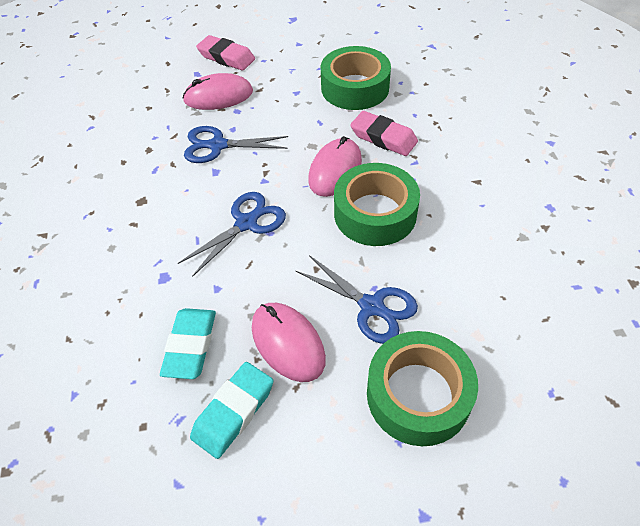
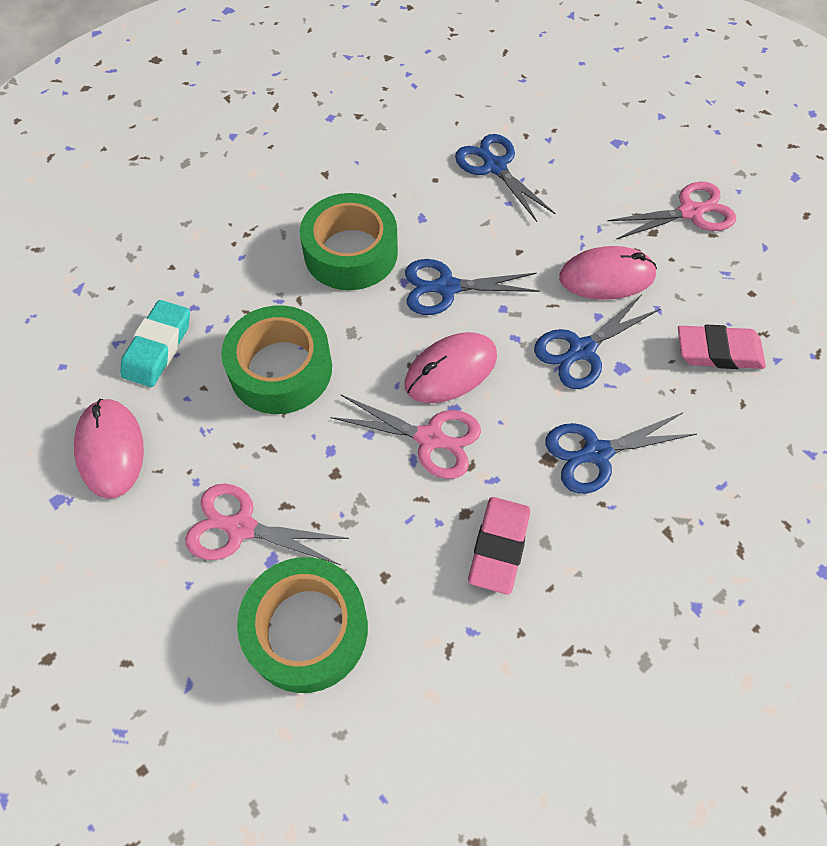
blue scissors: [178,192,286,277] [184,126,288,163] [296,255,418,344] = 3 -> [405,259,540,315] [455,134,555,222] [534,295,660,389] [545,412,697,494] = 4
pink scissors: none = 0 -> [185,484,349,565] [330,395,481,479] [607,182,736,239] = 3
turquoise eraser: [160,308,216,379] [190,362,273,459] = 2 -> [120,300,190,387] = 1

